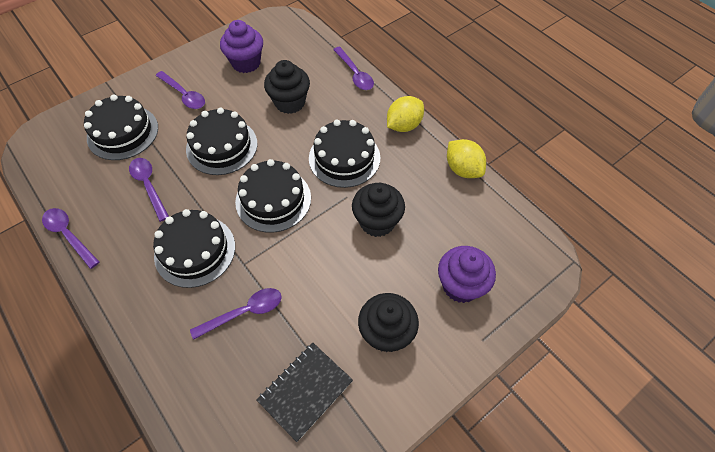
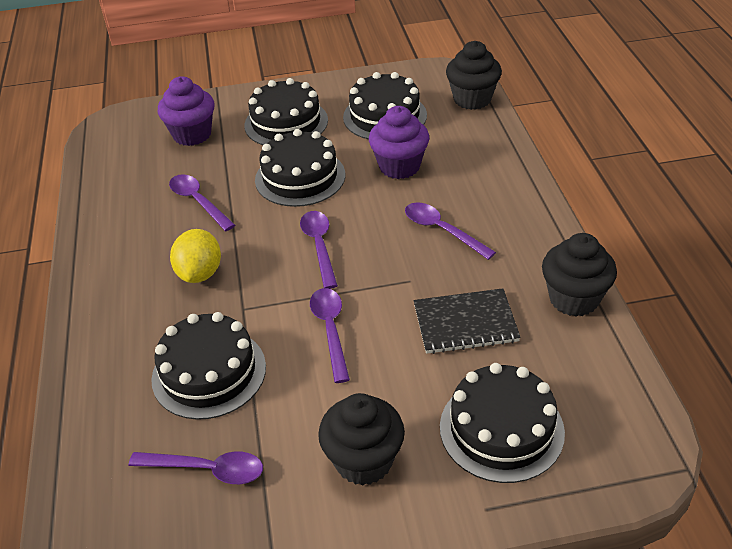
yellow lemon: [387,96,424,132] [447,139,486,178] = 2 -> [170,229,221,283] = 1

